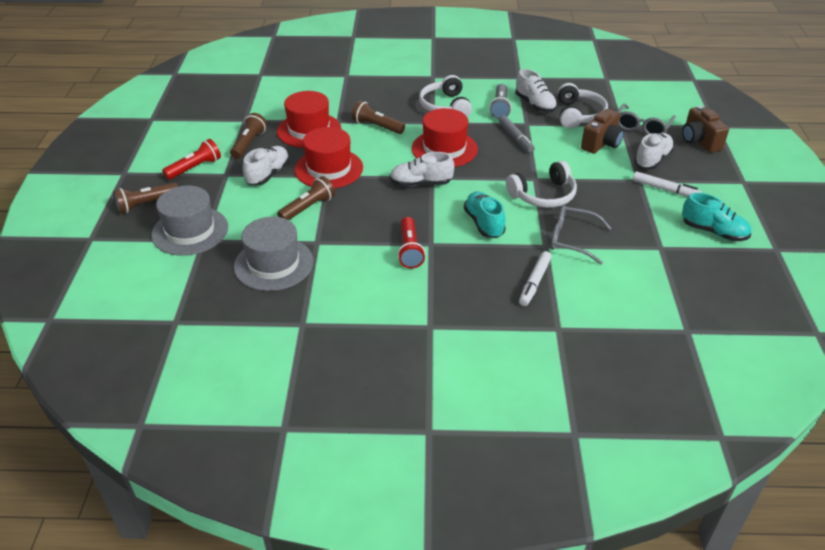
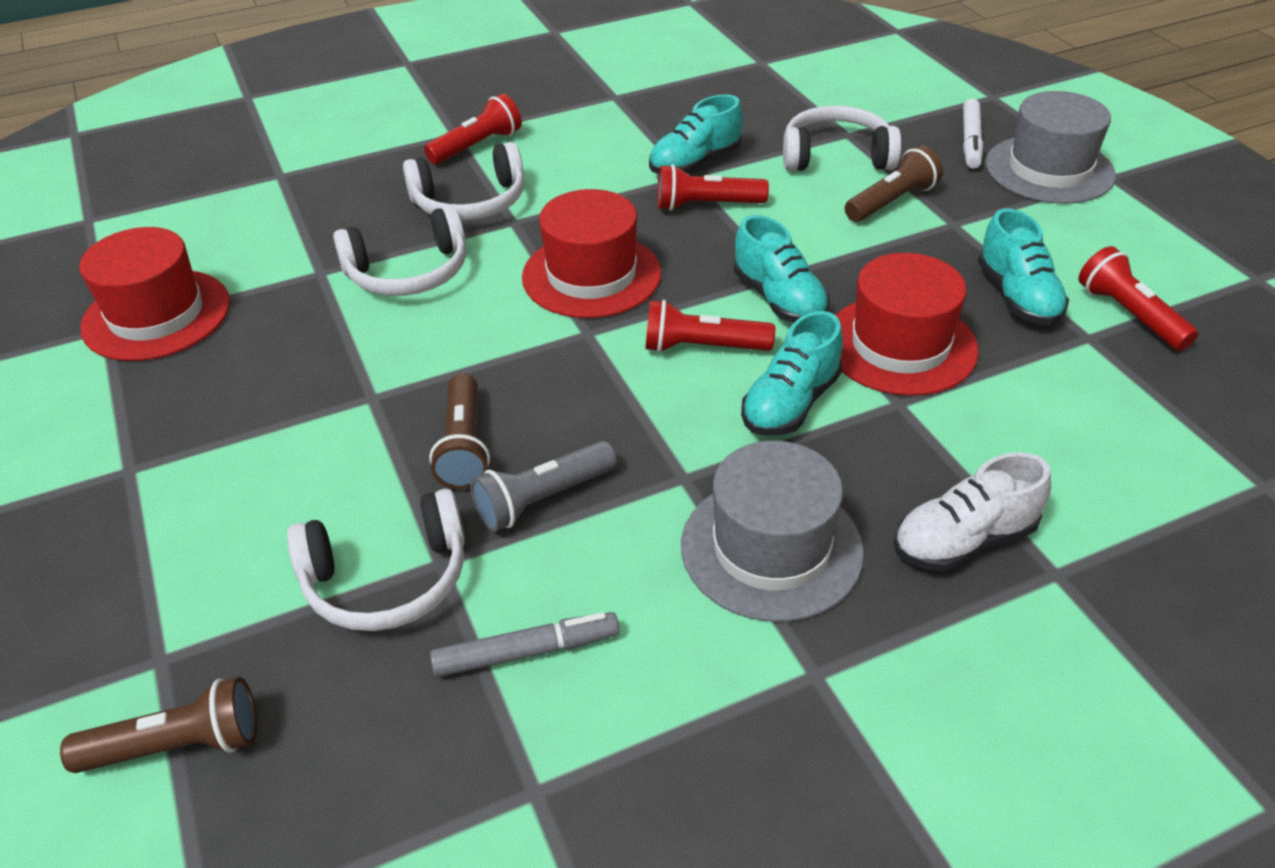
brown camera: [581,109,624,154] [682,105,729,153] = 2 -> none = 0
brown flashlight: [113,182,178,214] [230,113,267,159] [277,176,335,220] [352,101,405,134] = 4 -> [60,677,257,773] [429,373,490,489] [845,145,943,222] = 3
grey glasses: [551,205,611,265] [618,104,676,135] = 2 -> none = 0
red flashlight: [162,139,221,180] [398,217,425,268] = 2 -> [424,94,522,164] [645,299,775,353] [658,164,769,211] [1078,246,1198,351] = 4
turquoise shoe: [464,191,506,238] [682,193,751,241] = 2 -> [649,94,743,174] [734,215,830,323] [741,311,843,436] [978,208,1069,325] = 4
white headphones: [419,75,472,117] [506,161,577,208] [558,83,608,129] = 3 -> [287,489,465,631] [333,206,466,296] [403,142,524,221] [783,105,902,171] = 4
white marker: [519,251,552,306] [633,171,702,197] = 2 -> [963,99,983,169] = 1
white shoe: [243,146,290,185] [390,152,454,187] [515,69,557,113] [634,133,675,169] = 4 -> [894,452,1051,572] = 1

